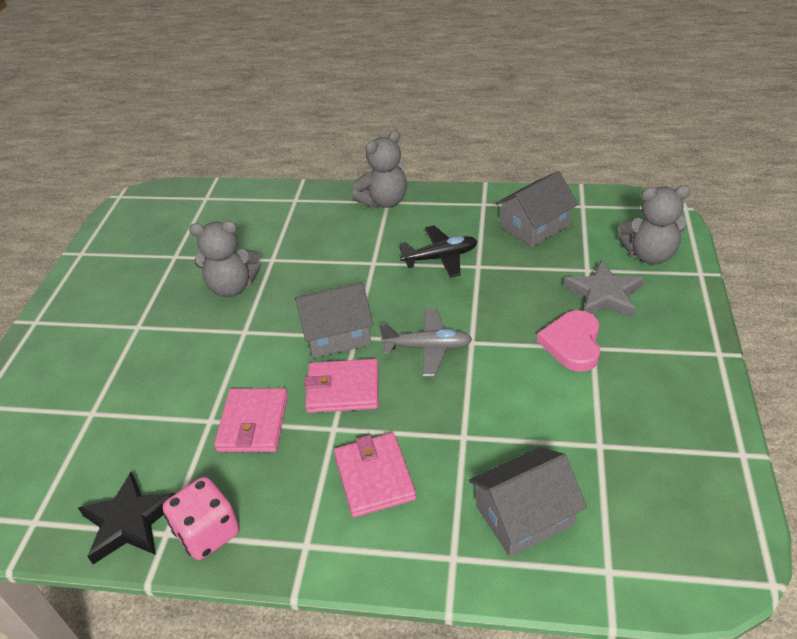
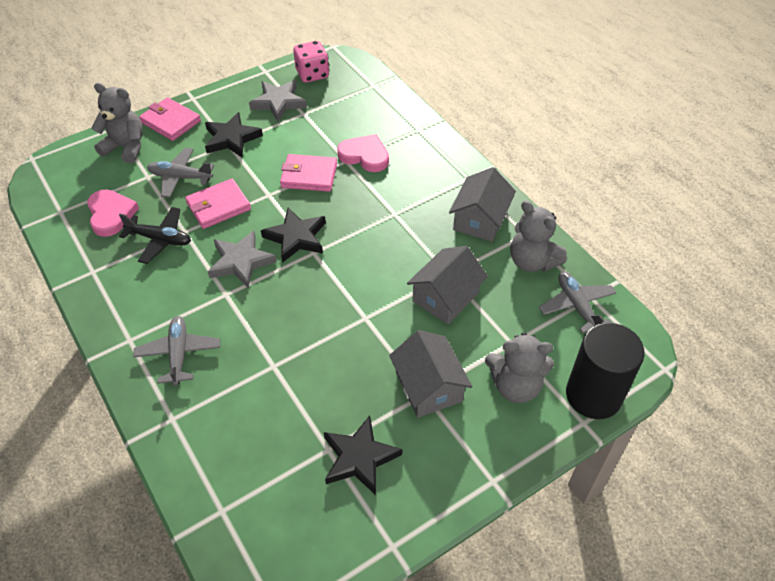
black cylinder: none = 0 -> [566,323,645,419] = 1
black star: [78,472,176,564] = 1 -> [205,112,263,158] [261,207,326,263] [324,416,402,495] = 3
grey plane: [379,308,472,377] = 1 -> [133,316,220,386] [147,148,214,198] [539,272,616,333] = 3
grey star: [564,260,644,318] = 1 -> [208,230,276,288] [249,80,307,122] = 2
pink heart: [537,310,600,372] = 1 -> [87,189,139,237] [337,134,389,172] = 2

